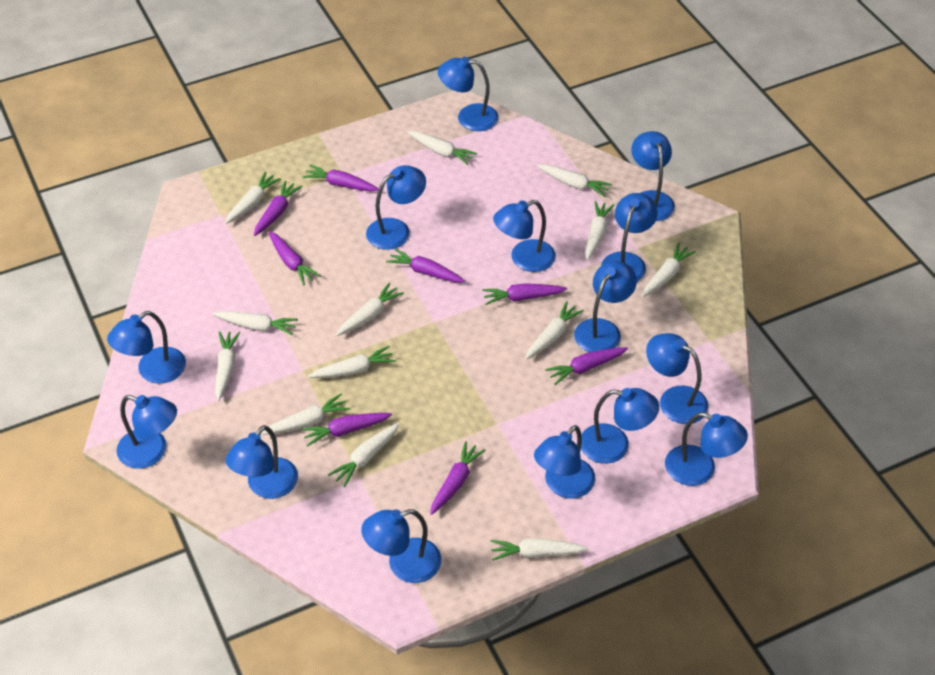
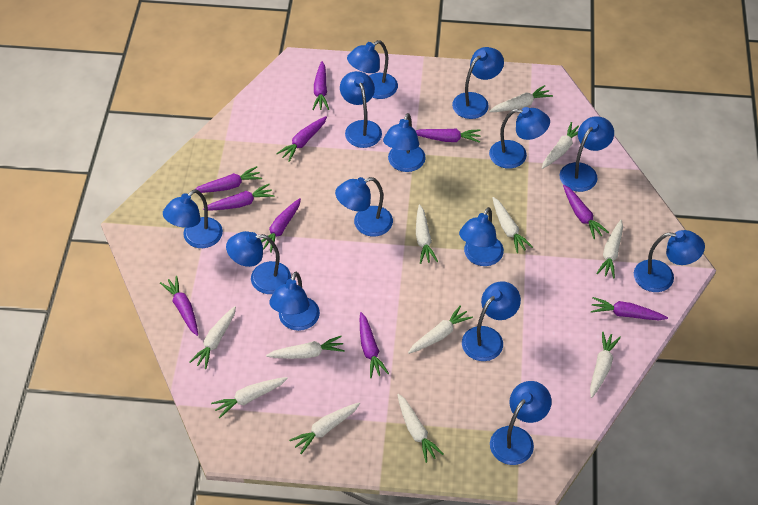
purple carrot: [254,181,302,236] [269,231,321,285] [301,413,392,446] [303,164,379,192] [386,248,465,283] [430,441,485,515] [482,283,567,305] [545,347,628,385] = 8 -> [160,276,198,336] [194,166,262,193] [203,184,275,211] [261,198,301,253] [276,116,327,162] [312,61,329,110] [360,312,389,378] [416,129,481,143] [563,185,609,239] [591,297,668,320] = 10
white carrot: [213,311,298,335] [215,331,240,401] [225,172,281,224] [262,394,350,435] [308,346,396,378] [328,423,400,487] [336,283,404,336] [407,131,477,165] [491,538,588,561] [525,301,584,360] [537,165,612,197] [585,201,614,260] [642,243,696,297] = 13 -> [189,306,236,369] [211,377,288,418] [266,336,345,359] [289,402,360,454] [397,394,444,463] [408,305,473,354] [416,205,438,264] [489,85,553,112] [492,197,533,253] [542,122,579,169] [590,331,621,398] [596,220,623,279] = 12

